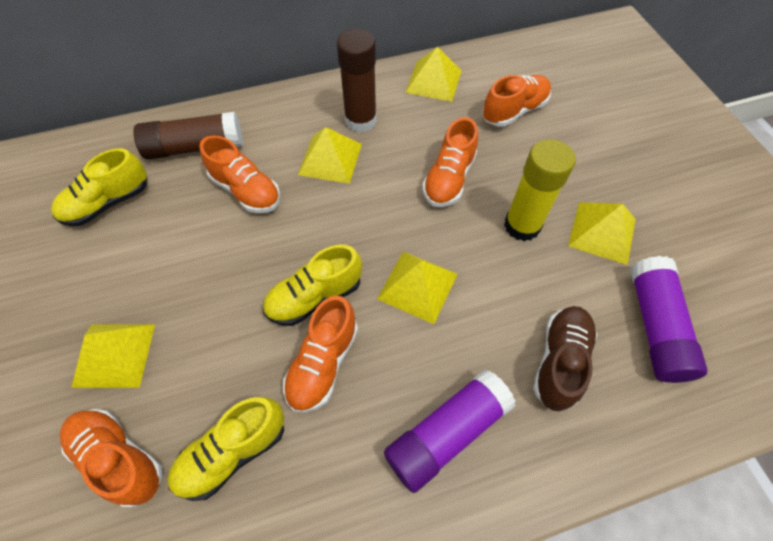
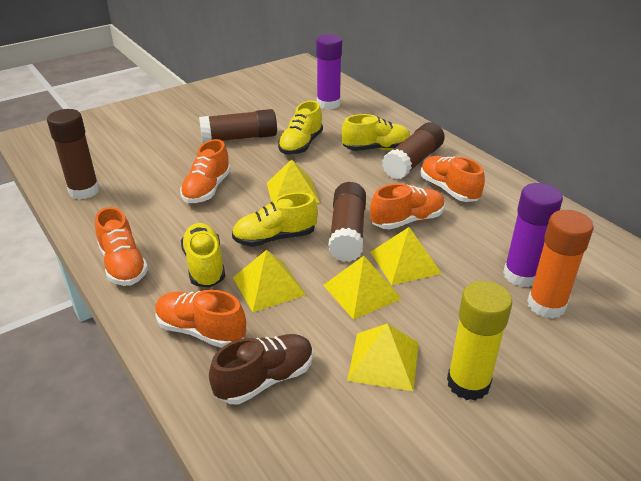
brown glue stick: [133,112,243,160] [337,29,377,132] = 2 -> [47,109,100,199] [199,109,277,143] [328,182,366,262] [382,122,445,180] = 4
orange glue stick: none = 0 -> [527,210,594,319] = 1
yellow shoe: [51,148,147,226] [167,397,284,501] [263,245,362,326] = 3 -> [181,223,225,287] [232,192,318,247] [278,101,323,155] [342,114,411,151] = 4

